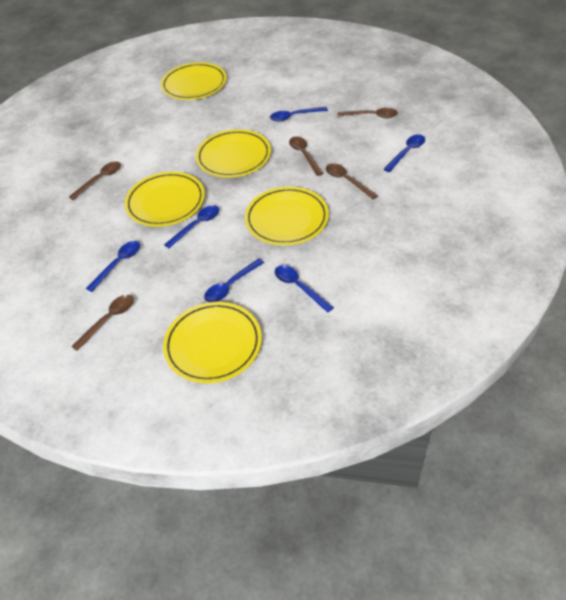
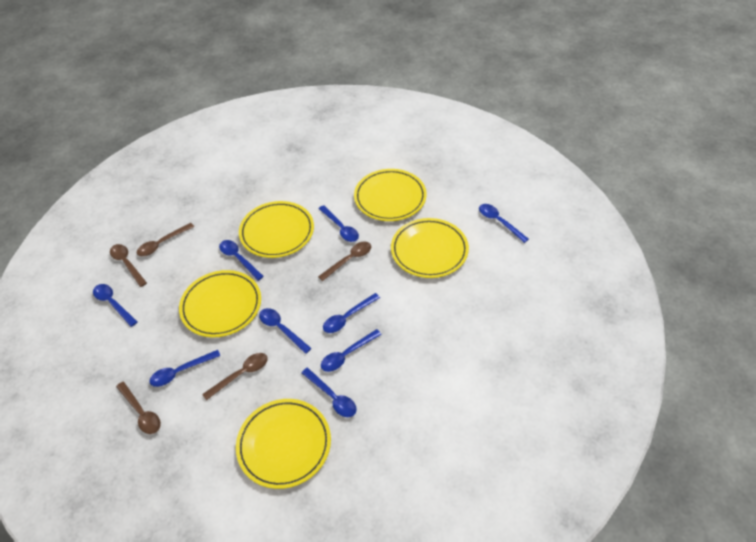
blue spoon: [86,241,140,292] [164,205,219,248] [204,258,264,302] [270,107,328,121] [275,265,334,313] [384,134,425,172] = 6 -> [93,284,137,327] [149,350,220,387] [219,240,264,281] [259,308,312,354] [301,368,357,417] [318,205,359,242] [321,329,382,372] [323,293,380,333] [479,204,529,243] = 9

